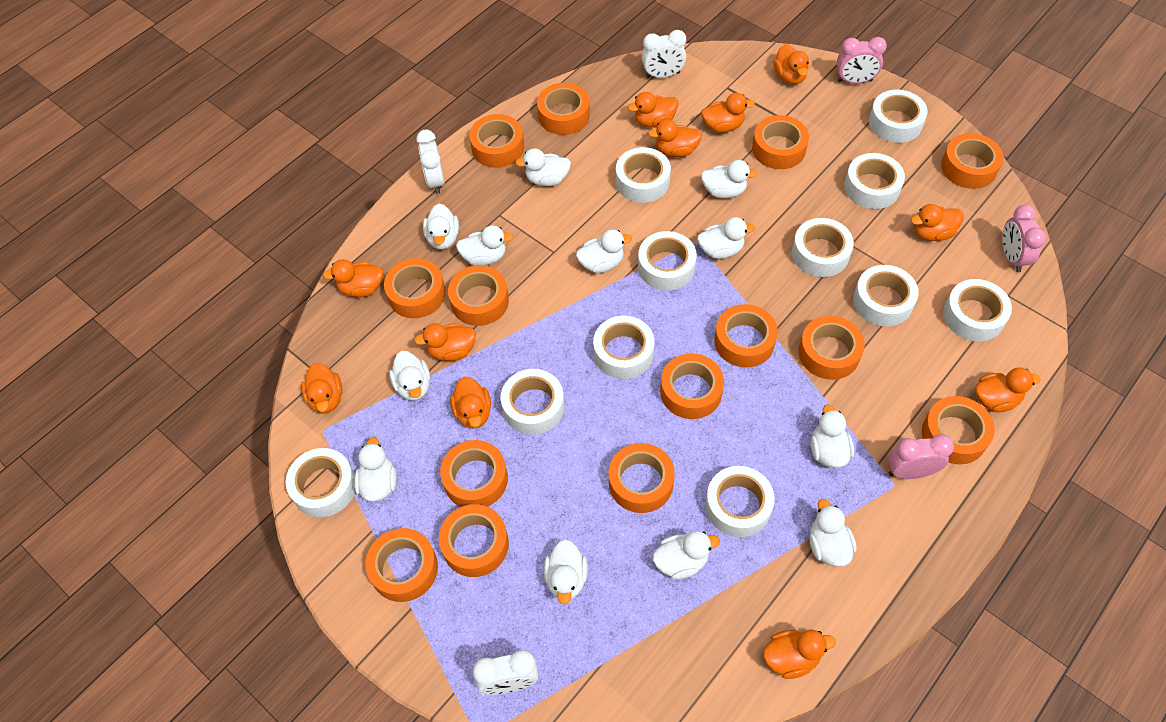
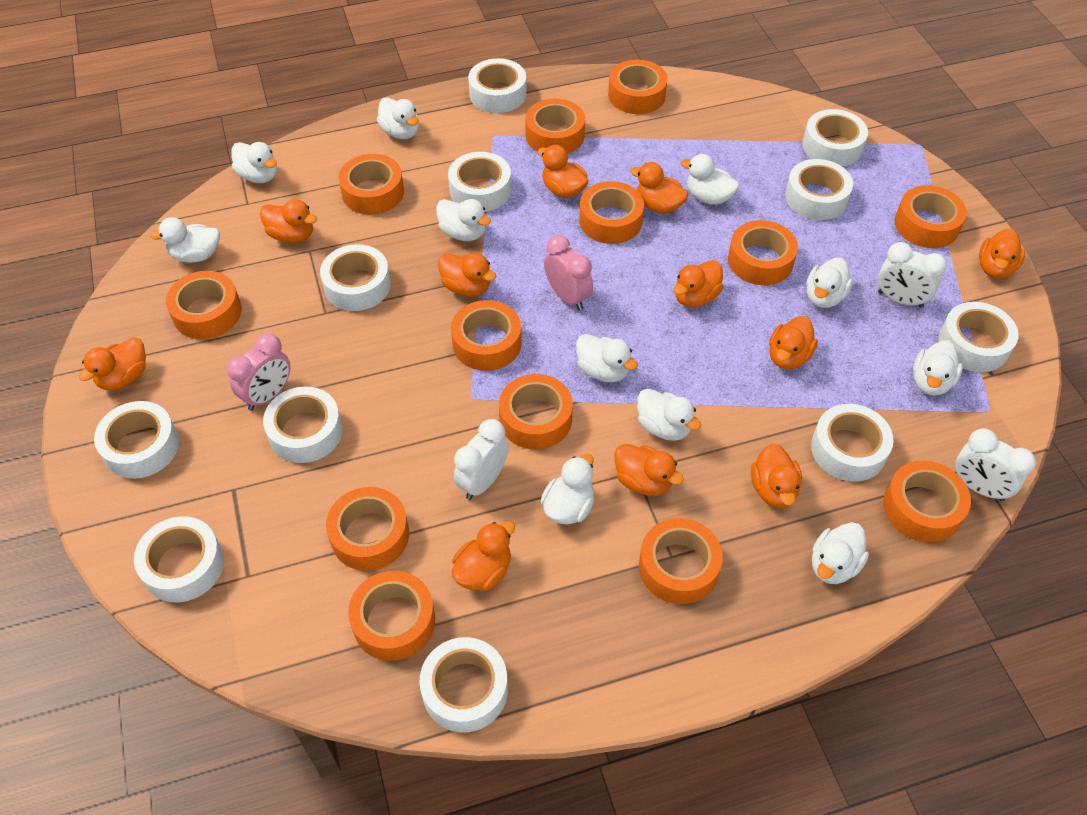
orange tape: [365,528,438,602] [384,258,446,318] [439,504,509,577] [440,440,508,507] [448,265,509,326] [469,114,524,168] [537,83,590,135] [609,443,675,513] [660,354,724,419] [714,304,778,368] [752,115,809,169] [799,316,865,380] [922,396,995,464] [941,133,1004,189] = 14 -> [166,271,242,339] [326,487,409,571] [338,154,404,215] [348,571,435,661] [451,300,522,371] [499,374,573,450] [525,99,585,154] [579,181,644,244] [608,60,668,114] [639,518,723,604] [728,220,798,285] [883,461,971,542] [895,185,967,248] = 13
pink clock: [837,37,887,84] [888,434,954,479] [1002,204,1046,272] = 3 -> [227,333,290,410] [544,235,593,311] = 2
white duck: [354,437,397,502] [389,351,430,401] [423,204,459,250] [456,225,513,266] [515,149,571,186] [544,539,588,605] [576,229,632,273] [653,531,720,580] [697,217,755,259] [701,160,758,198] [809,499,856,567] [811,404,854,468] = 12 -> [150,217,220,263] [231,142,277,183] [377,97,419,139] [436,199,491,241] [540,454,594,524] [576,334,638,382] [637,388,701,441] [681,154,739,205] [806,257,853,308] [812,522,869,584] [913,340,963,396] = 11

